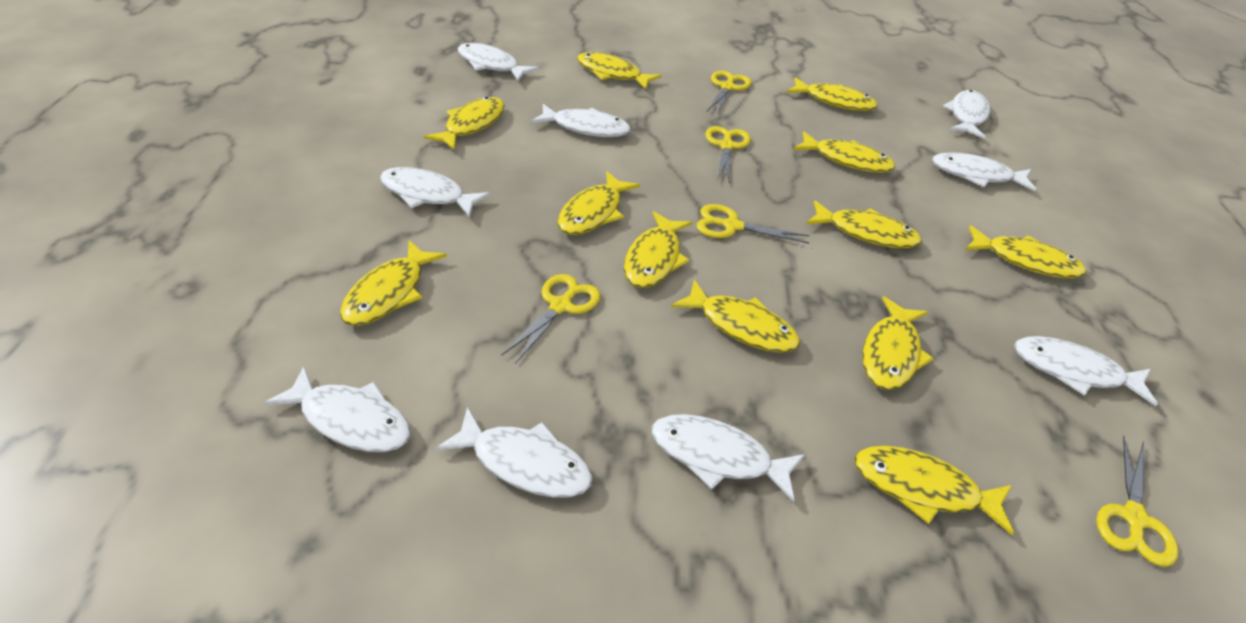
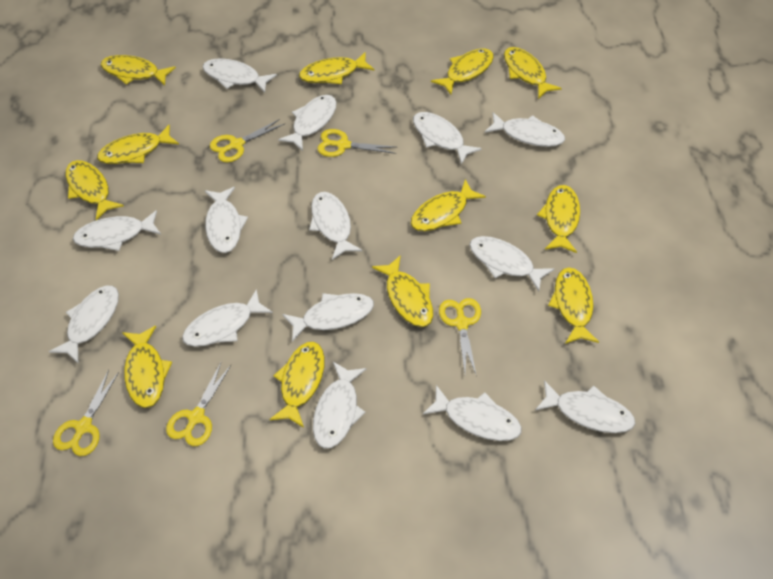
white fish: [264,366,411,452] [380,167,490,217] [436,407,593,498] [458,43,539,81] [531,104,631,137] [652,414,805,502] [932,152,1036,191] [943,90,990,139] [1014,336,1158,406] = 9 -> [49,285,119,363] [73,210,161,251] [182,289,273,347] [202,58,277,93] [205,187,248,253] [278,95,337,151] [283,293,374,342] [309,192,362,260] [313,362,366,449] [413,112,482,164] [423,385,522,441] [470,236,554,291] [485,112,565,147] [535,380,635,433] = 14

